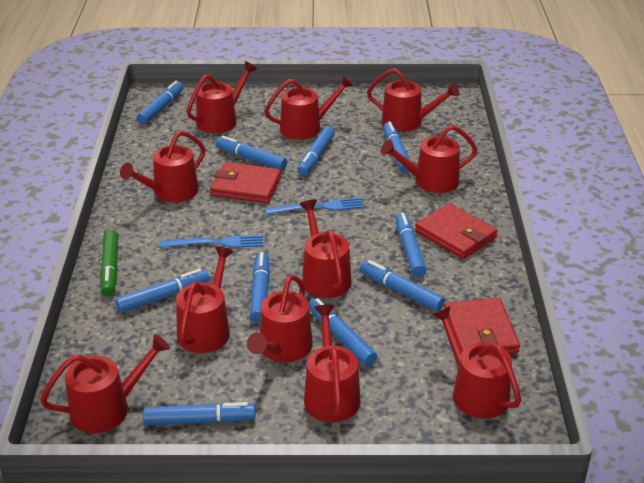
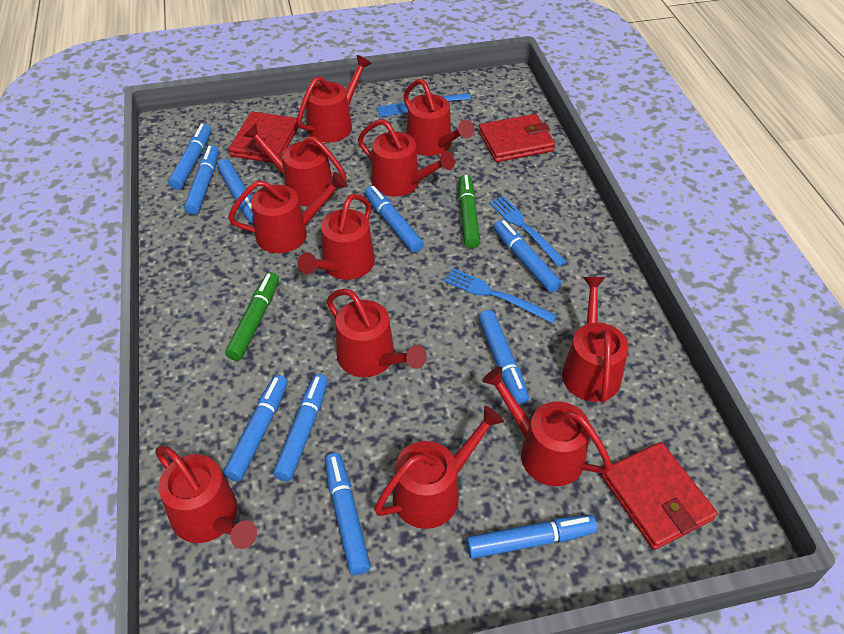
blue fork: [159,235,263,248] [265,197,364,215] = 2 -> [376,93,471,117] [444,268,557,323] [489,196,567,267] = 3
green marker: [100,229,119,297] = 1 -> [225,272,279,361] [459,174,480,249] = 2

